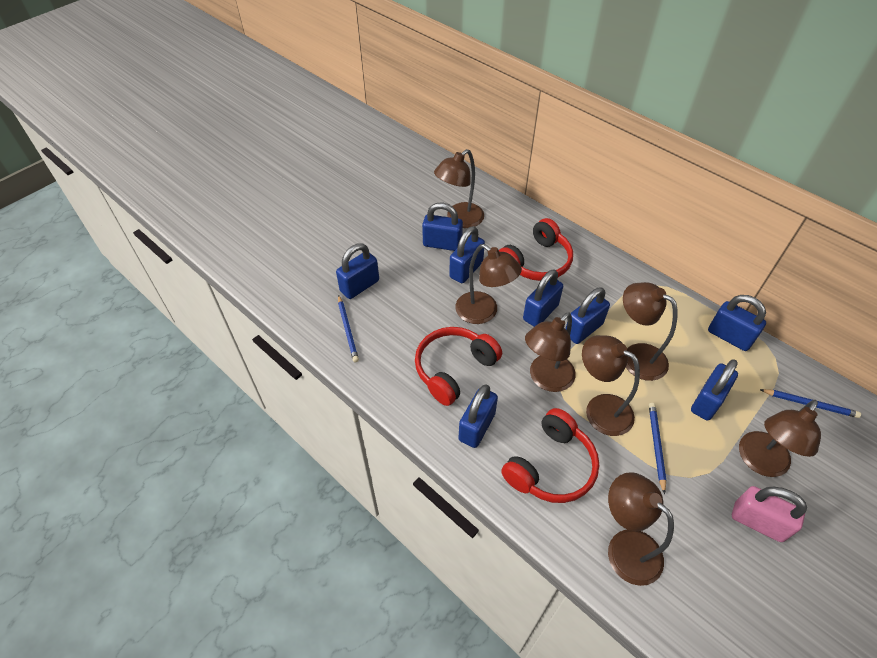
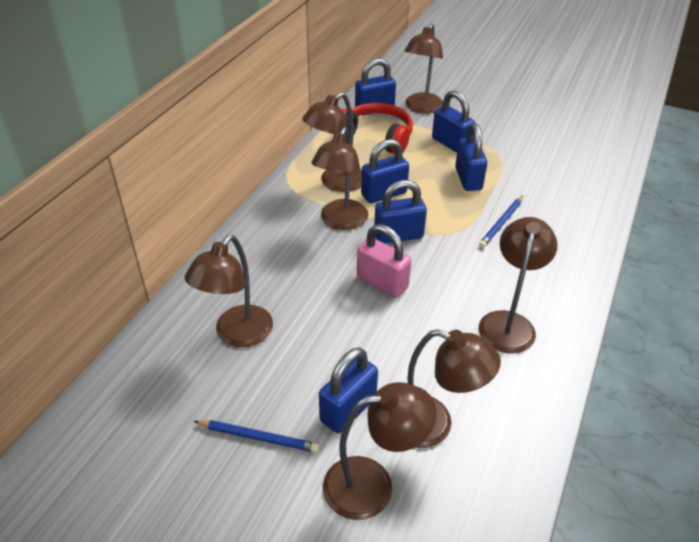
blue padlock: [336,243,379,299] [422,203,463,251] [449,226,485,283] [458,385,498,448] [523,269,563,327] [565,287,610,344] [691,359,738,421] [708,295,766,351] = 8 -> [319,347,378,433] [355,58,396,115] [361,139,409,203] [374,180,427,244] [432,90,475,153] [455,123,487,191] = 6
blue pencil: [338,295,359,362] [649,403,667,494] [760,389,861,418] = 3 -> [194,420,319,453] [479,196,523,248] = 2
red headphones: [415,327,502,406] [499,218,573,281] [501,408,599,503] = 3 -> [341,103,413,154] = 1

